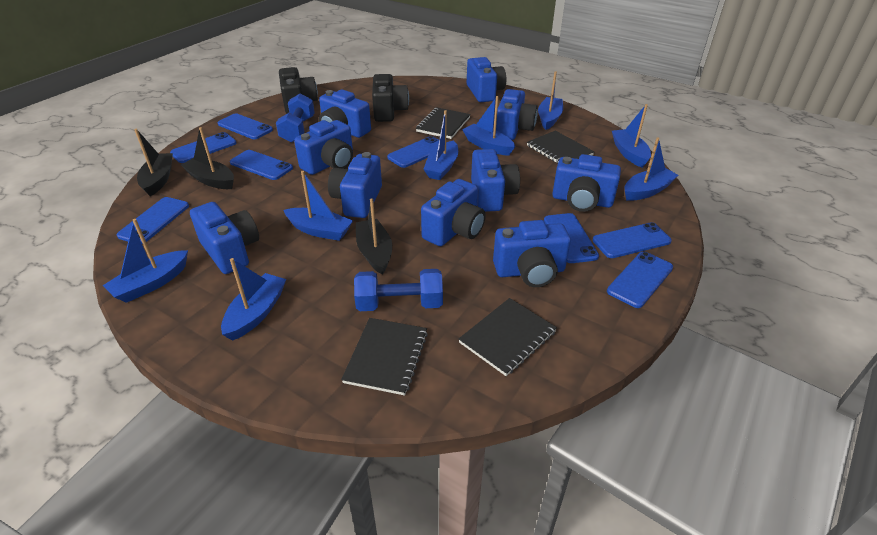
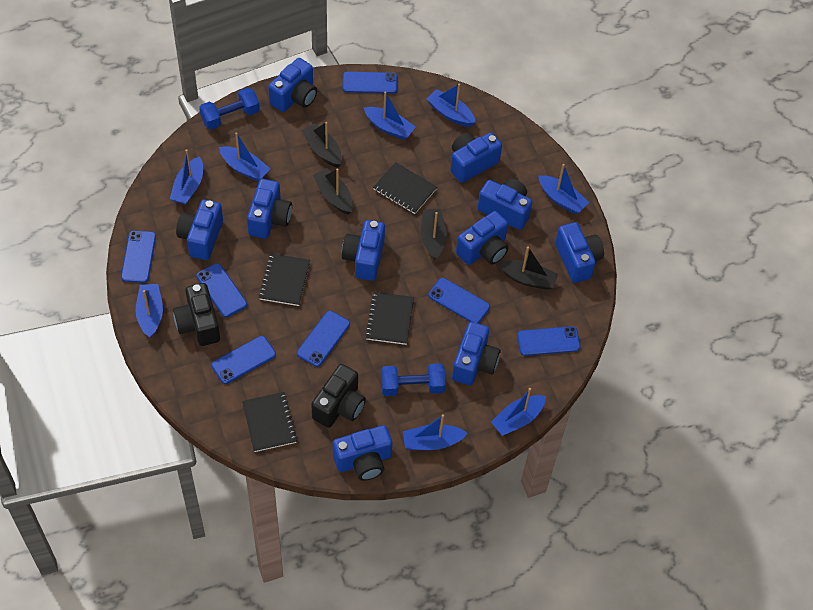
black boat: [134,129,173,196] [181,127,234,189] [356,198,392,275] = 3 -> [302,122,342,168] [313,168,353,214] [421,209,447,260] [498,246,558,290] = 4
blue phone: [117,197,189,244] [170,132,236,163] [217,113,273,139] [230,150,293,180] [387,136,439,168] [544,213,599,263] [593,222,672,258] [607,252,673,308] = 8 -> [121,231,156,283] [196,263,247,317] [211,336,276,384] [297,311,350,367] [343,72,397,94] [428,278,490,324] [517,326,580,356] = 7

